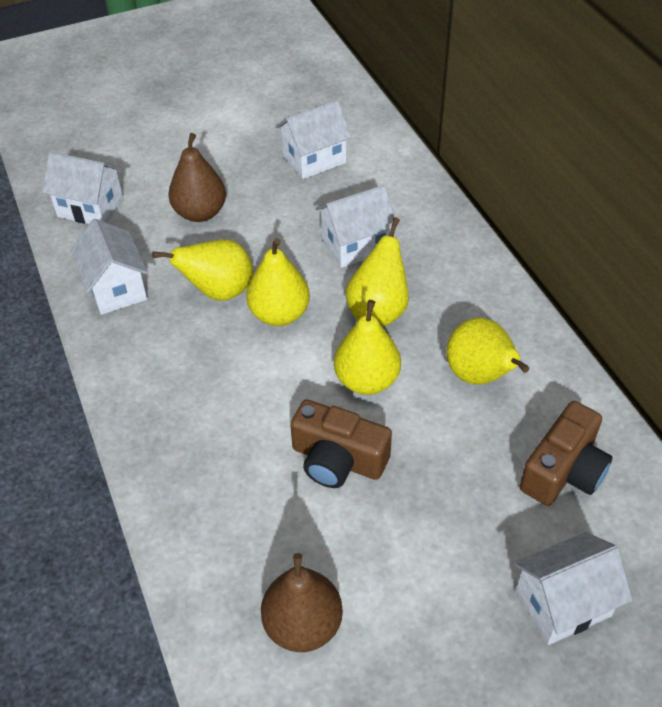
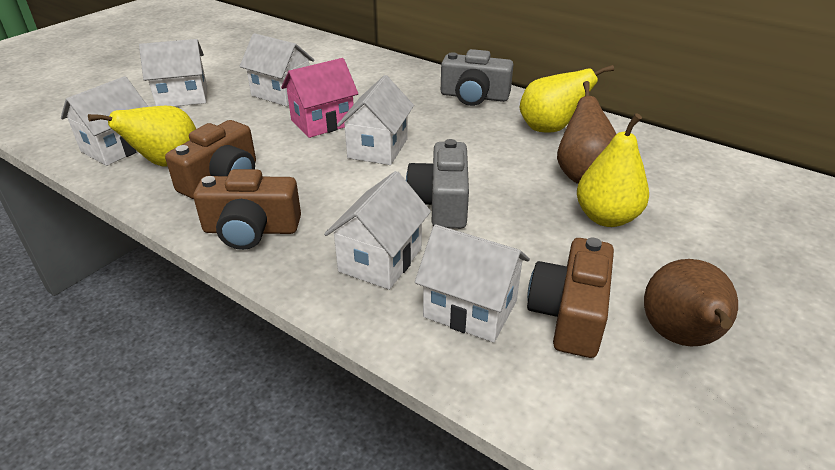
brown camera: [290,400,392,488] [520,401,613,506] = 2 -> [165,120,256,199] [193,169,301,250] [527,238,614,358] = 3
grey camera: none = 0 -> [406,139,469,229] [441,49,513,106] = 2
pink house: none = 0 -> [281,58,358,138] = 1
white house: [42,152,124,224] [70,219,148,315] [276,100,352,179] [315,185,398,268] [514,532,632,645] = 5 -> [61,76,148,166] [139,39,207,107] [240,33,315,107] [324,171,431,290] [337,75,414,165] [415,224,530,343] = 6
yellow pear: [152,239,253,301] [246,238,310,326] [334,300,401,395] [346,217,409,326] [447,318,529,385] = 5 -> [88,106,196,167] [520,65,614,133] [577,113,649,227] = 3

